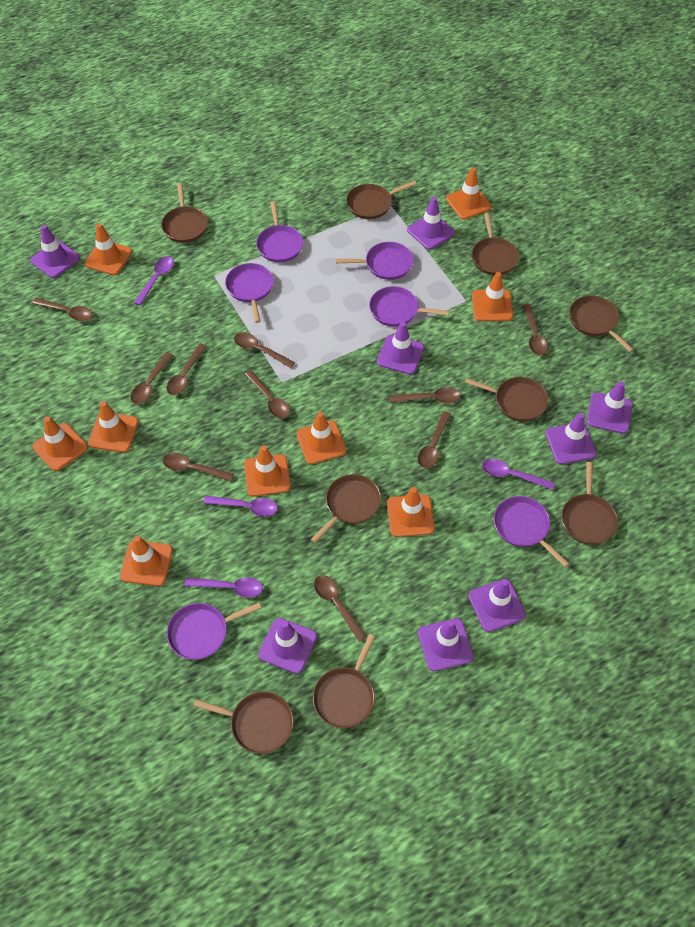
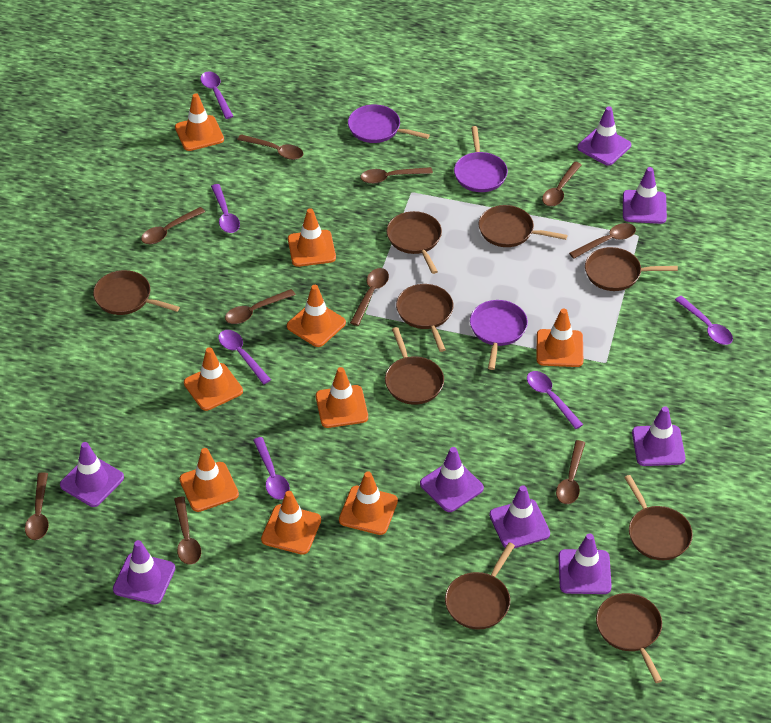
purple pan: [167,603,261,660] [225,263,274,323] [256,201,303,262] [336,242,414,280] [369,286,449,327] [494,496,570,567] = 6 -> [348,105,430,143] [454,126,508,192] [470,300,528,370] = 3
purple spoon: [134,256,174,306] [184,577,263,597] [203,496,278,517] [482,459,555,490] = 4 -> [200,71,234,119] [211,184,240,233] [218,330,271,384] [253,437,290,500] [527,371,583,429] [675,296,733,345] = 6

